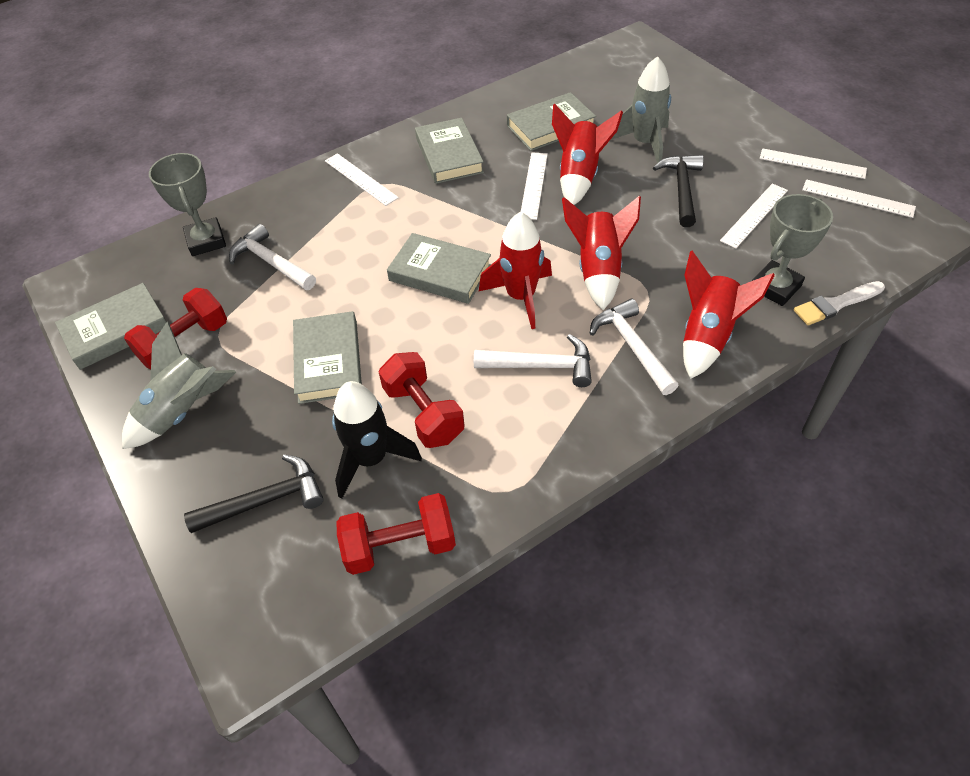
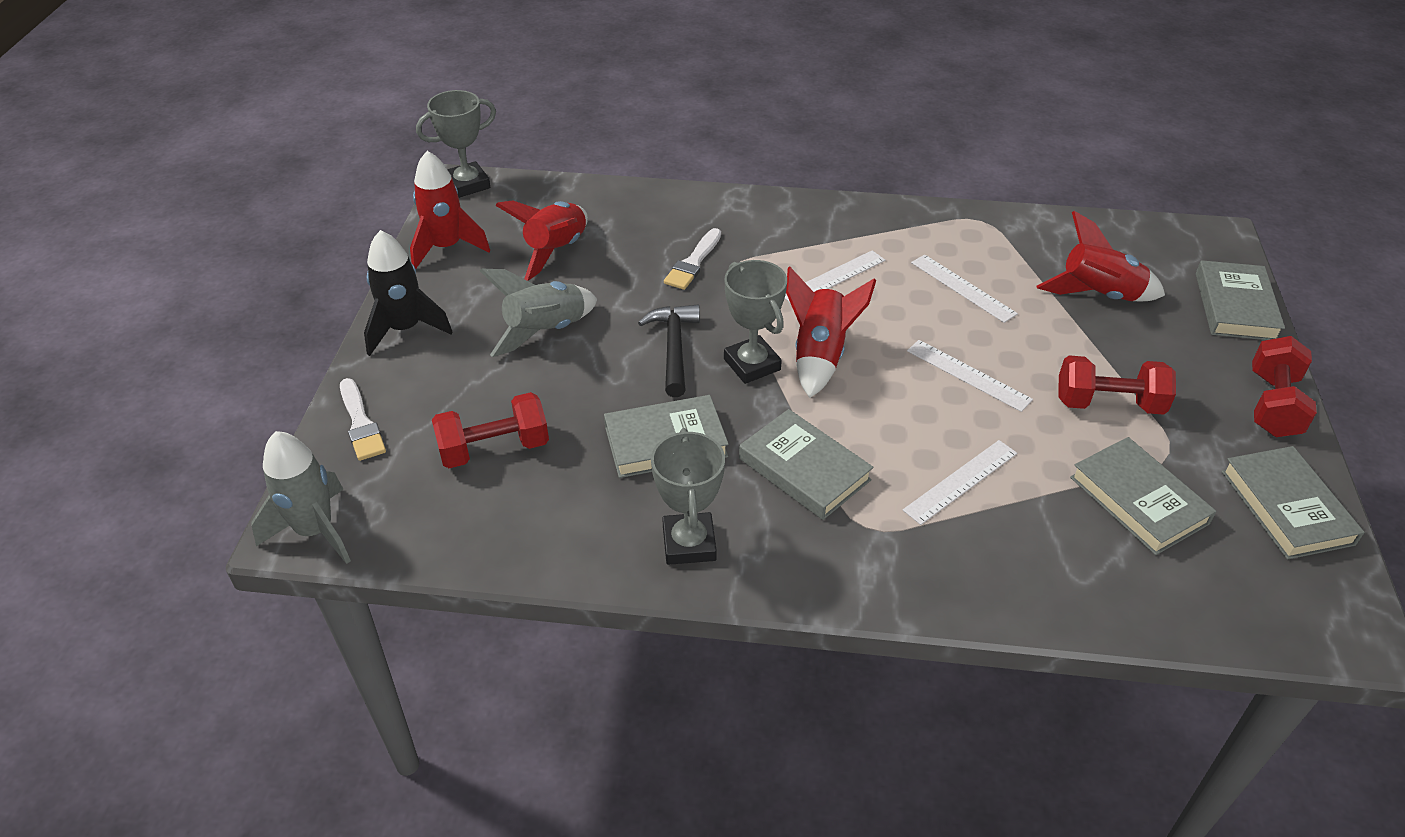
black hammer: [184,454,324,533] [653,155,704,227] = 2 -> [638,304,700,397] = 1
grey trophy: [149,153,226,256] [752,194,833,306] = 2 -> [416,90,496,198] [651,428,725,565] [724,260,787,384] = 3
white brush: [794,281,885,325] = 1 -> [340,378,386,461] [664,228,721,290] = 2
white hammer: [229,224,316,290] [474,334,592,387] [589,299,679,395] = 3 -> none = 0
white ruler: [325,153,399,206] [521,153,548,220] [720,184,788,248] [759,148,867,179] [802,179,916,218] = 5 -> [785,250,885,302] [903,440,1017,525] [907,340,1033,412] [911,254,1018,323] = 4

